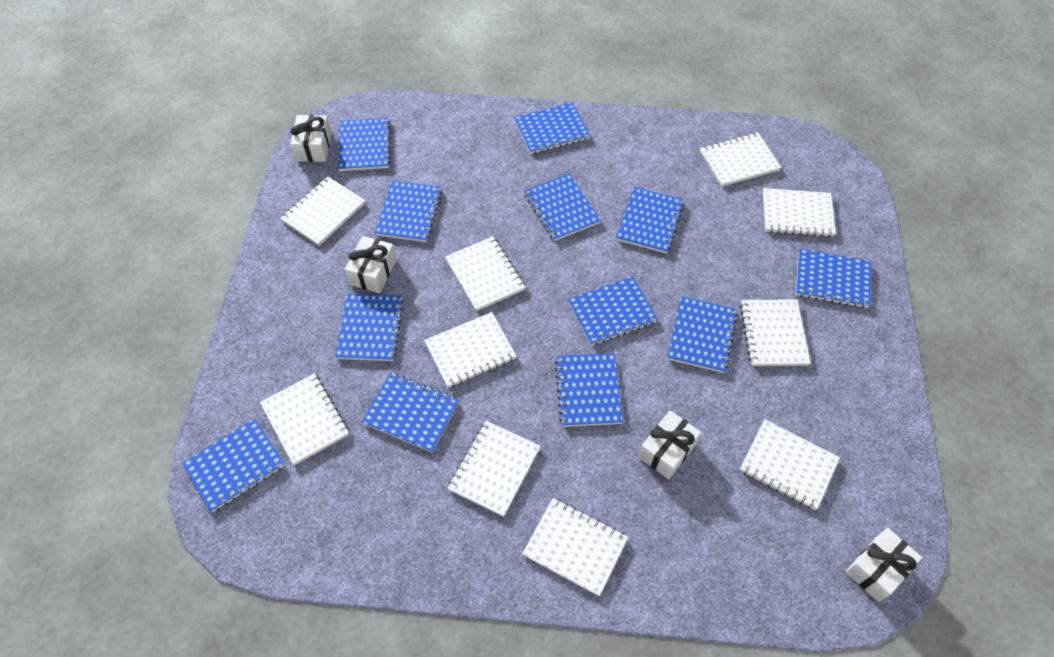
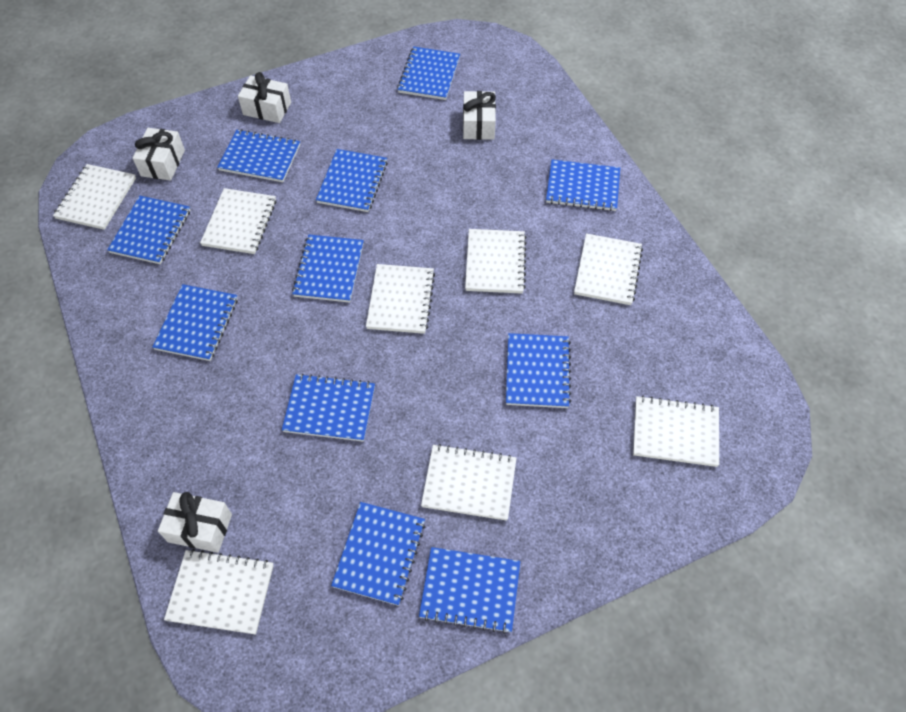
blue notebook: [182,418,285,512] [335,294,404,361] [338,118,391,171] [362,372,459,453] [375,181,442,242] [514,102,590,154] [524,173,601,241] [555,353,623,427] [568,276,658,346] [616,187,684,254] [667,296,737,373] [796,249,871,308] = 12 -> [107,196,190,264] [152,284,238,361] [217,129,300,182] [282,373,375,442] [292,235,364,303] [316,149,388,212] [331,502,425,606] [397,47,460,100] [419,547,520,634] [506,333,571,408] [546,160,620,211] = 11
white notebook: [260,374,349,465] [280,177,365,246] [424,312,517,388] [445,237,526,311] [447,421,541,517] [522,498,628,596] [700,132,781,187] [740,299,811,366] [740,419,840,510] [763,188,836,237] = 10 -> [53,164,136,230] [164,549,274,634] [200,188,276,254] [366,264,435,334] [421,444,516,521] [465,229,527,294] [574,233,643,305] [633,396,719,467] = 8

